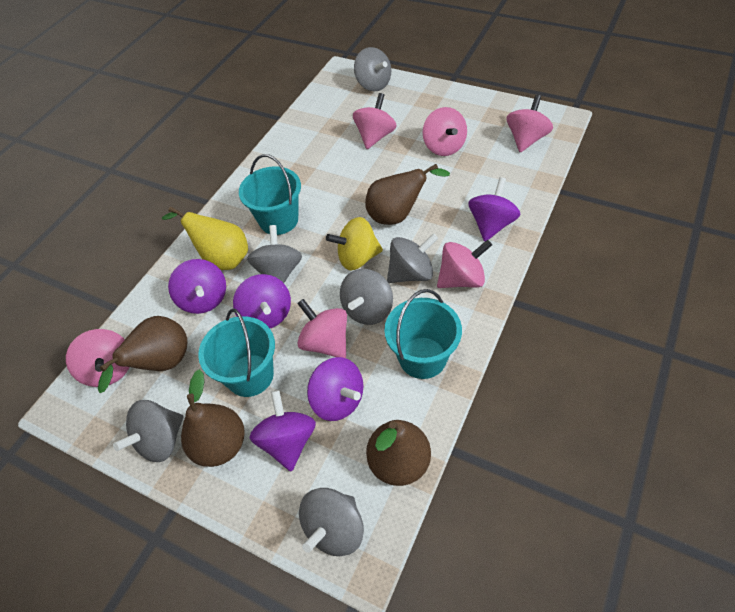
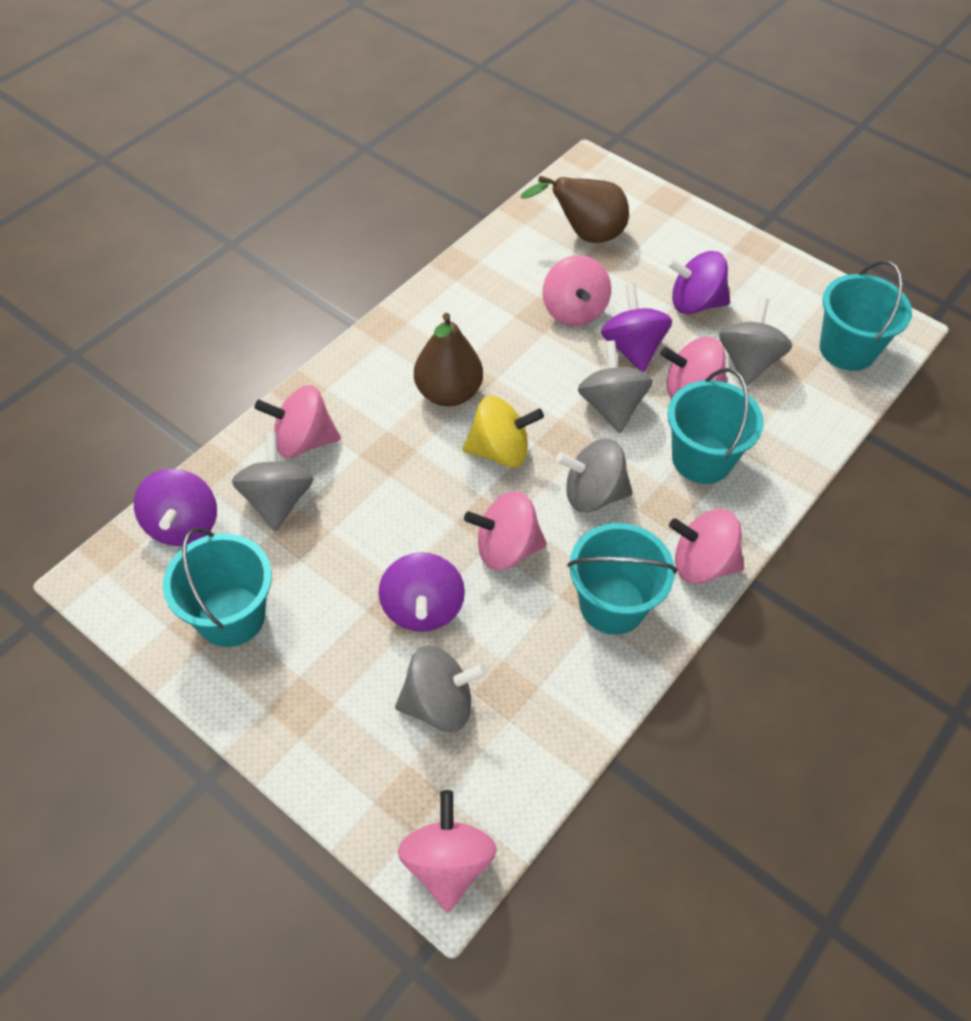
brown pear: [98,316,188,393] [181,369,245,467] [365,164,450,225] [366,420,431,486] = 4 -> [414,313,483,407] [520,176,629,243] = 2
grey spinning top: [113,400,184,462] [247,225,302,283] [299,488,364,556] [340,269,393,325] [354,47,391,92] [387,233,438,283] = 6 -> [232,432,314,532] [395,646,488,732] [556,439,633,512] [578,340,653,433] [719,297,792,386] = 5
purple spinning top: [168,259,226,314] [233,274,291,328] [250,390,316,471] [307,357,363,421] [468,177,521,241] = 5 -> [134,469,217,546] [379,552,465,632] [601,284,672,372] [667,251,730,314] = 4
turquoise bucket: [198,309,275,397] [239,154,301,235] [384,289,462,379] = 3 -> [163,527,272,647] [567,523,677,635] [668,368,764,484] [820,260,912,371] = 4
yellow pear: [162,206,248,270] = 1 -> none = 0

